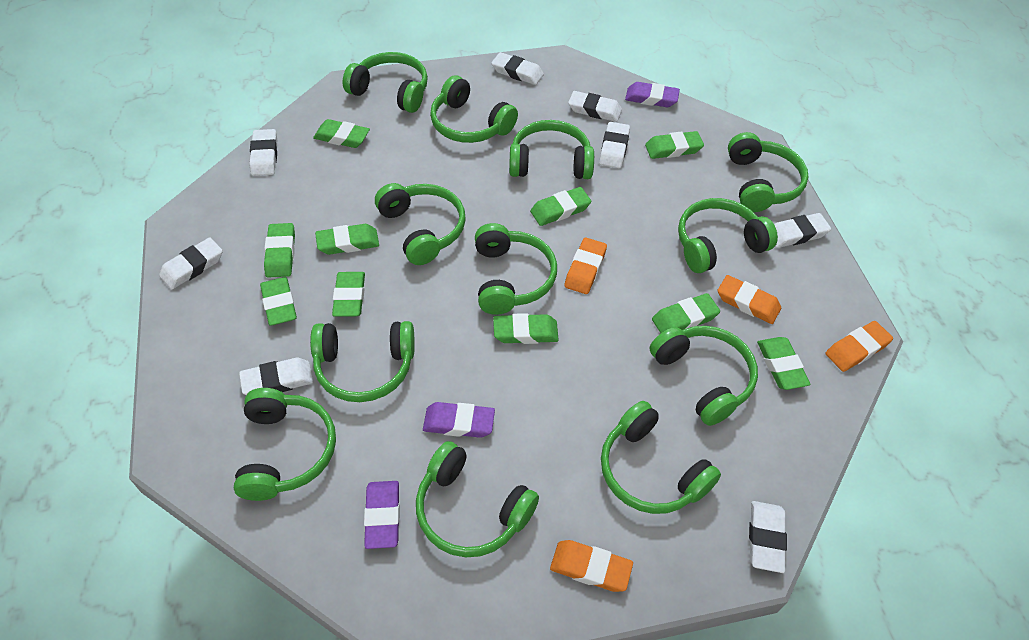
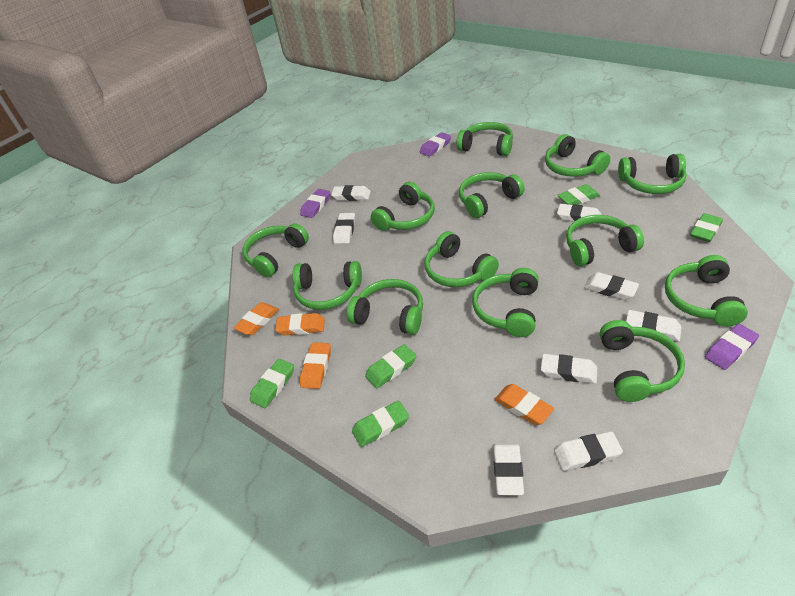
green eraser: [260,277,297,326] [264,223,295,278] [313,119,370,148] [315,224,379,255] [332,272,365,317] [493,313,559,344] [530,187,591,226] [645,131,704,159] [652,293,720,333] [757,337,811,390] = 10 -> [250,359,294,408] [352,401,409,447] [365,344,416,388] [558,184,600,205] [690,213,723,242] = 5
green headphones: [234,388,336,501] [310,321,415,402] [342,52,428,113] [375,183,466,265] [416,441,539,557] [430,75,518,143] [475,223,557,315] [509,120,594,179] [601,401,721,514] [650,326,758,426] [678,198,778,273] [728,132,809,212] = 12 -> [242,223,309,278] [293,261,362,310] [347,279,423,335] [371,182,435,231] [425,231,499,287] [456,122,513,156] [459,172,525,218] [472,268,539,337] [545,134,610,177] [566,215,644,266] [600,320,685,402] [618,154,686,194] [665,255,748,326] = 13

